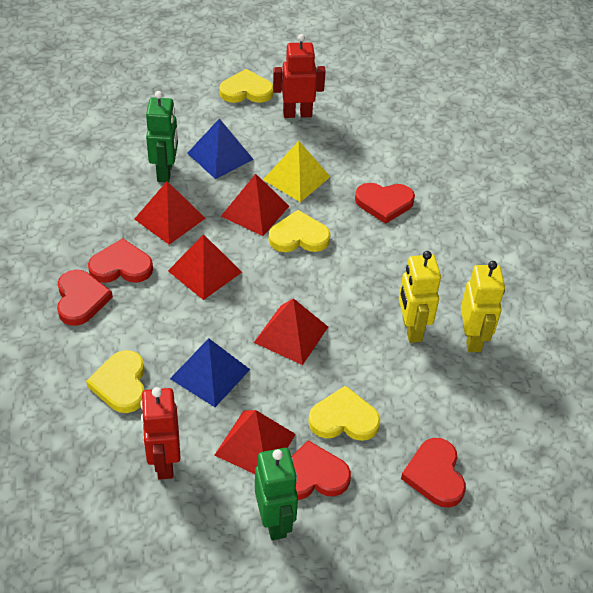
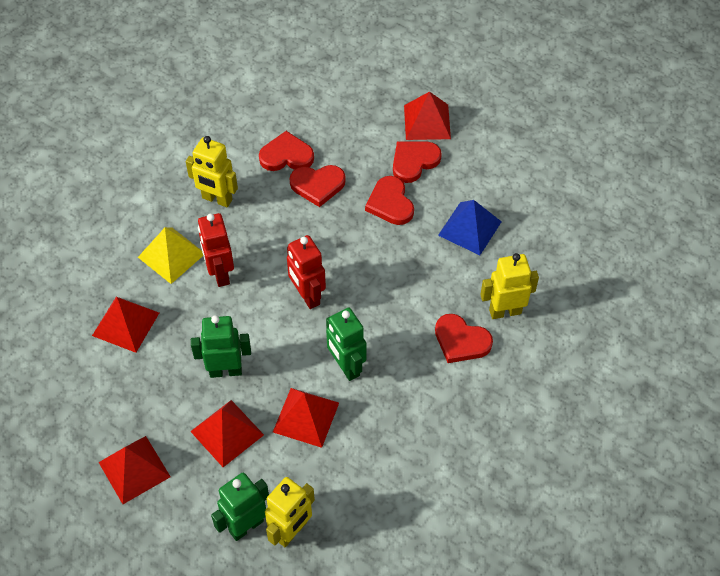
blue pyramid: [170,338,250,407] [187,118,254,179] = 2 -> [438,200,502,255] = 1
green robot: [146,91,178,182] [255,448,298,540] = 2 -> [191,315,251,378] [211,473,269,541] [326,308,367,381] = 3
yellow heart: [86,350,145,413] [219,69,274,103] [269,210,331,252] [308,385,380,441] = 4 -> none = 0
yellow robot: [399,251,441,343] [461,261,505,352] = 2 -> [186,136,238,207] [265,477,315,547] [480,253,539,319] = 3

